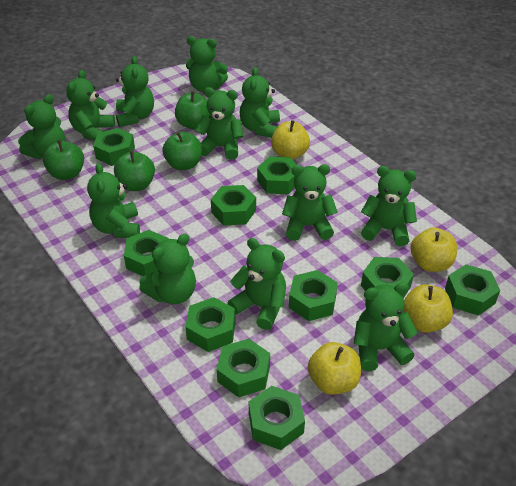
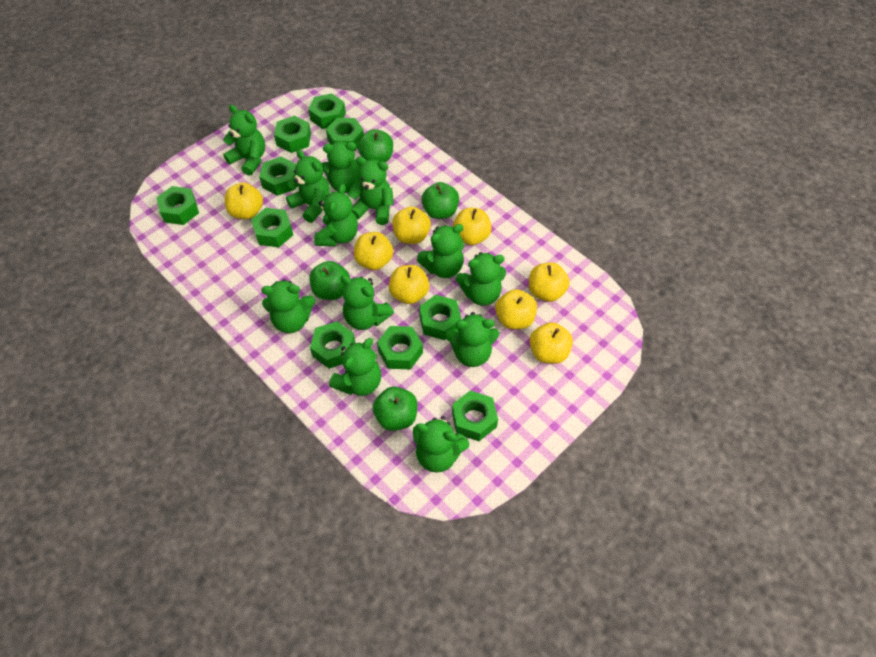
yellow apple: [271,120,310,160] [308,342,361,395] [402,284,453,333] [410,227,457,272] = 4 -> [225,182,263,219] [354,232,393,270] [389,265,429,304] [392,206,431,244] [453,208,492,245] [495,289,537,329] [529,262,570,302] [530,322,573,364] = 8

